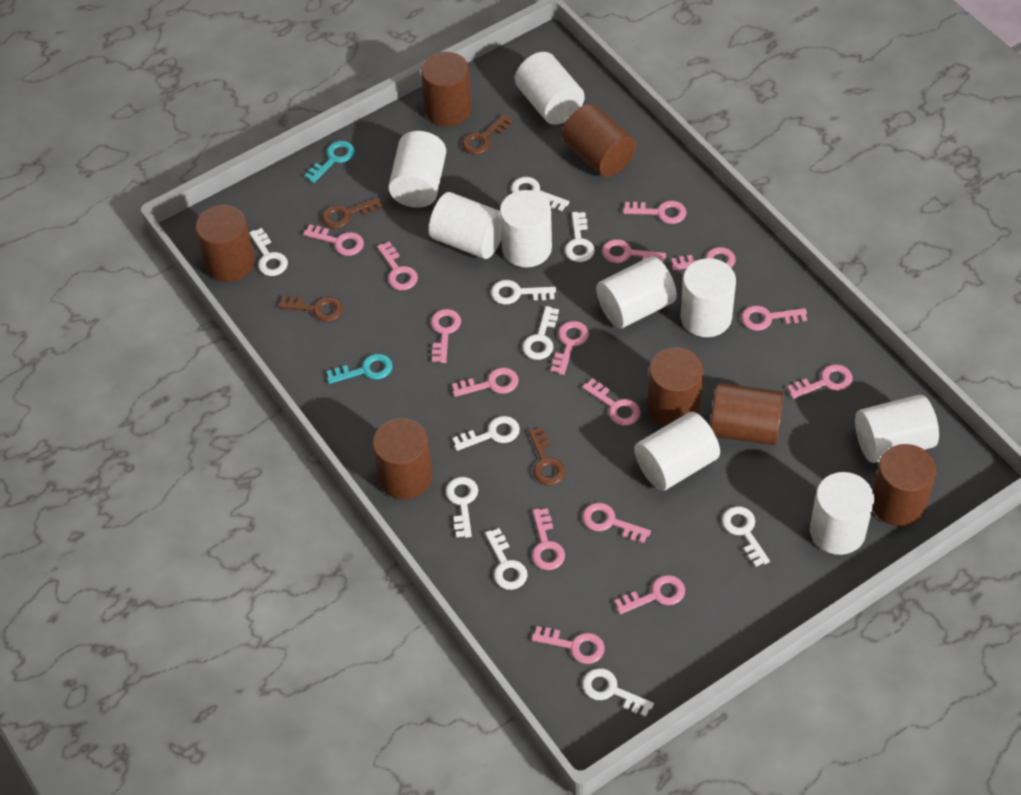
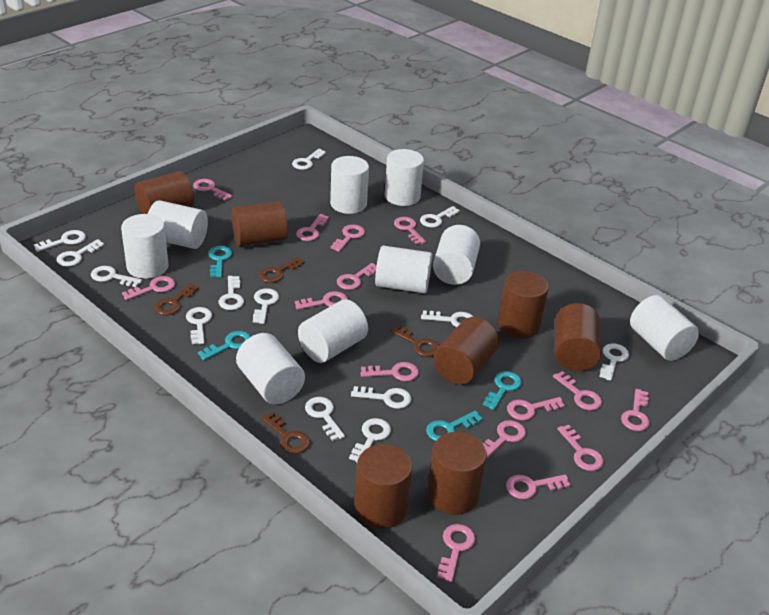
turquoise key: [304,141,355,183] [327,354,393,384] = 2 -> [198,331,251,361] [208,246,232,278] [426,411,483,441] [483,371,522,410] = 4
white key: [249,228,288,276] [446,477,478,538] [453,416,520,451] [485,528,528,590] [491,280,556,304] [511,177,570,211] [522,306,559,360] [565,212,595,262] [582,668,654,717] [722,506,770,567] = 10 -> [34,230,86,252] [56,239,104,267] [91,266,142,287] [186,307,212,344] [219,276,244,310] [253,288,279,324] [292,149,326,170] [305,397,345,441] [349,418,391,462] [351,386,411,409] [420,206,460,227] [421,310,474,327] [599,343,629,381] = 13

